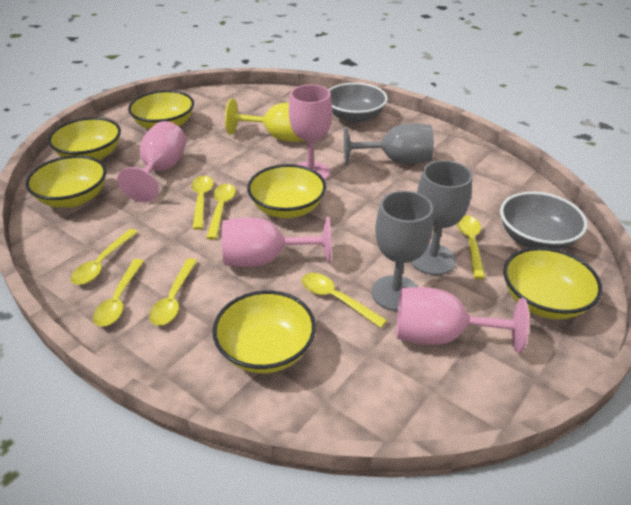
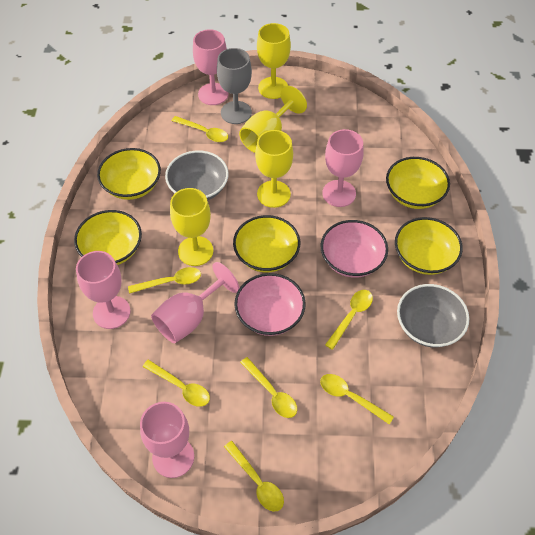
grey goblet: [344,123,434,165] [371,191,433,311] [411,160,472,275] = 3 -> [217,48,252,124] = 1
pink bowl: none = 0 -> [234,273,306,336] [320,220,388,278] = 2
pink goblet: [118,121,186,202] [222,217,331,267] [289,85,332,180] [396,287,529,353] = 4 -> [76,251,131,329] [140,402,194,478] [151,262,239,343] [193,29,229,105] [322,129,364,207] = 5
yellow bowl: [26,155,106,208] [48,117,121,160] [128,90,194,129] [212,291,316,373] [247,164,326,218] [503,247,602,319] = 6 -> [74,210,142,265] [97,148,161,200] [233,215,300,273] [386,157,450,209] [395,217,463,275] = 5
yellow goblet: [225,99,304,142] = 1 -> [170,188,213,266] [239,86,307,153] [255,130,293,208] [257,23,291,99] = 4

